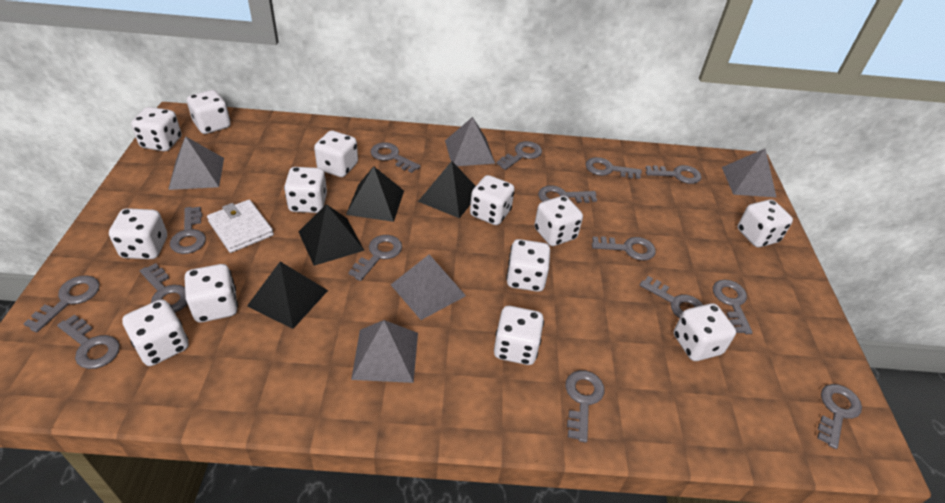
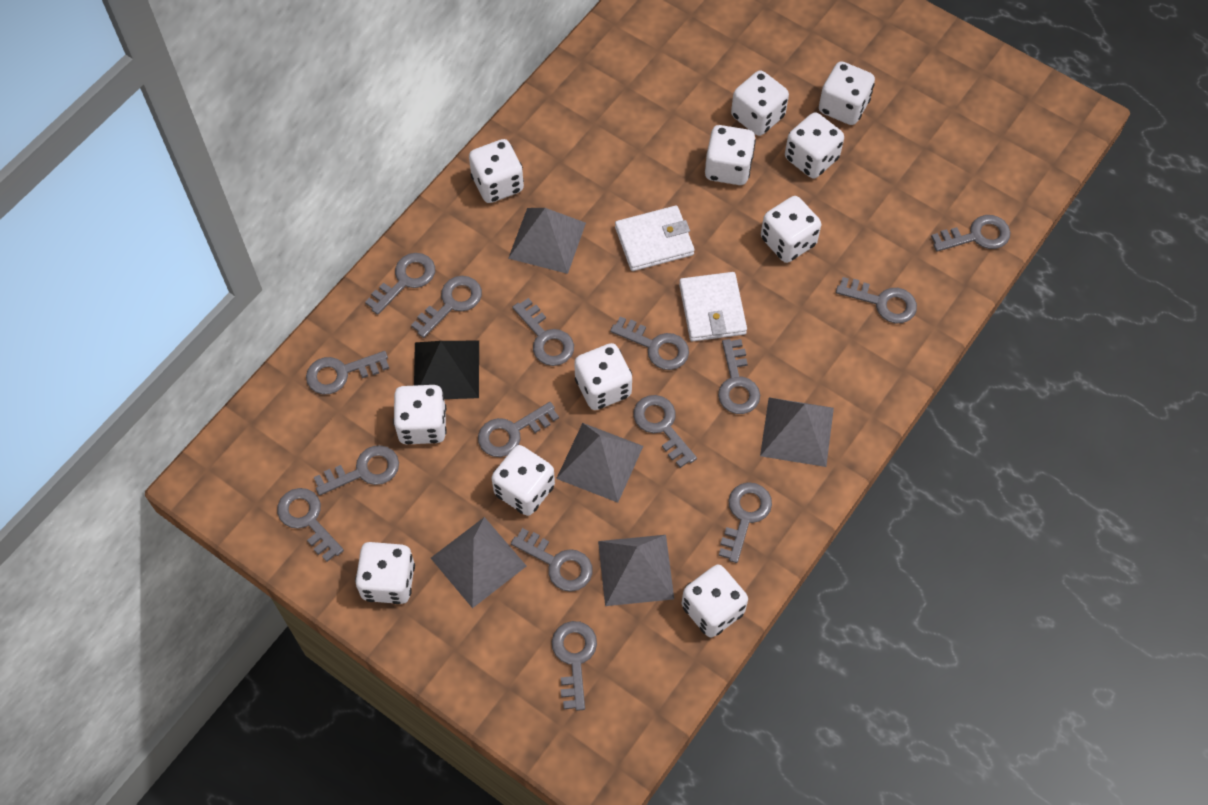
black pyramid: [247,262,328,329] [299,204,365,266] [346,166,404,222] [418,161,476,218] = 4 -> [414,341,479,399] = 1
white dice: [109,208,167,259] [122,299,189,366] [131,107,181,151] [185,264,238,323] [187,90,231,134] [284,167,327,213] [314,131,358,177] [470,175,515,225] [494,306,544,365] [506,239,550,292] [534,196,583,246] [674,303,736,361] [737,199,793,247] = 13 -> [355,542,415,604] [393,385,447,444] [469,139,524,203] [491,445,555,516] [574,343,632,410] [682,565,748,637] [705,125,756,185] [731,70,789,136] [761,196,821,263] [785,113,844,179] [819,61,875,125] = 11
white wallet: [207,200,274,253] = 1 -> [615,206,694,271] [679,272,747,342] = 2

